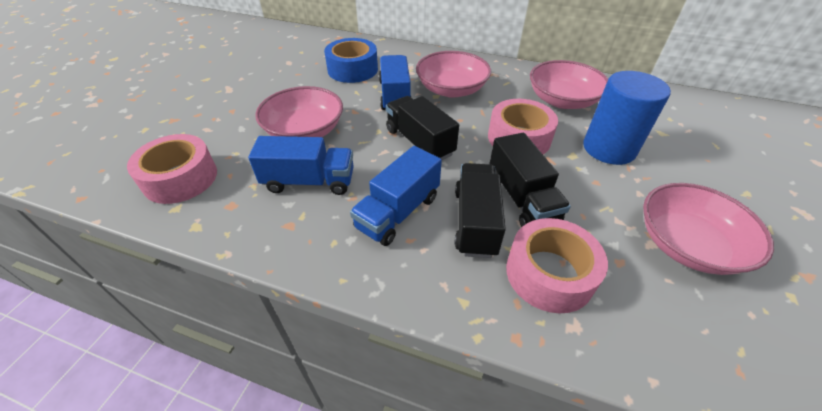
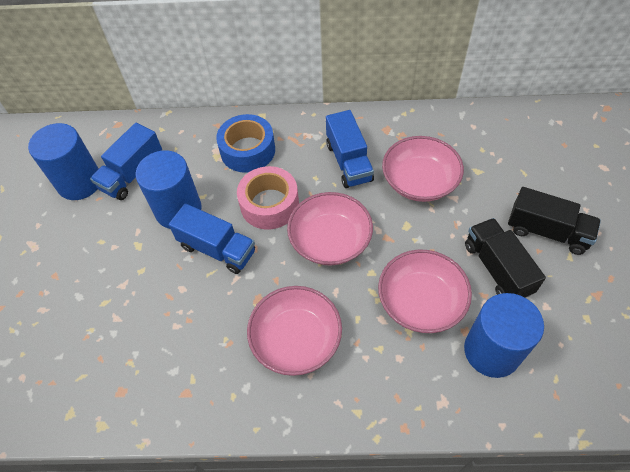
black truck: [386,96,459,160] [455,163,506,258] [489,133,571,227] = 3 -> [465,218,546,298] [508,187,601,255] = 2
blue cylinder: [583,71,671,165] = 1 -> [28,123,99,200] [136,150,202,229] [464,293,544,378] = 3
pink tape: [127,134,217,204] [488,99,558,154] [506,218,608,313] = 3 -> [237,166,299,230] = 1

